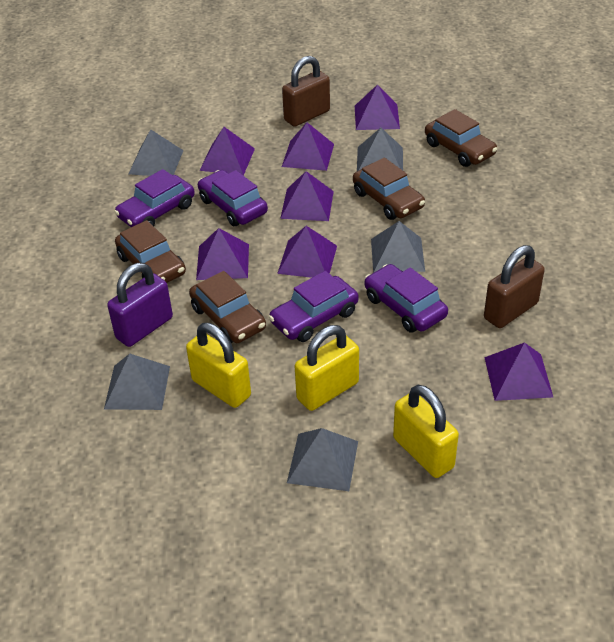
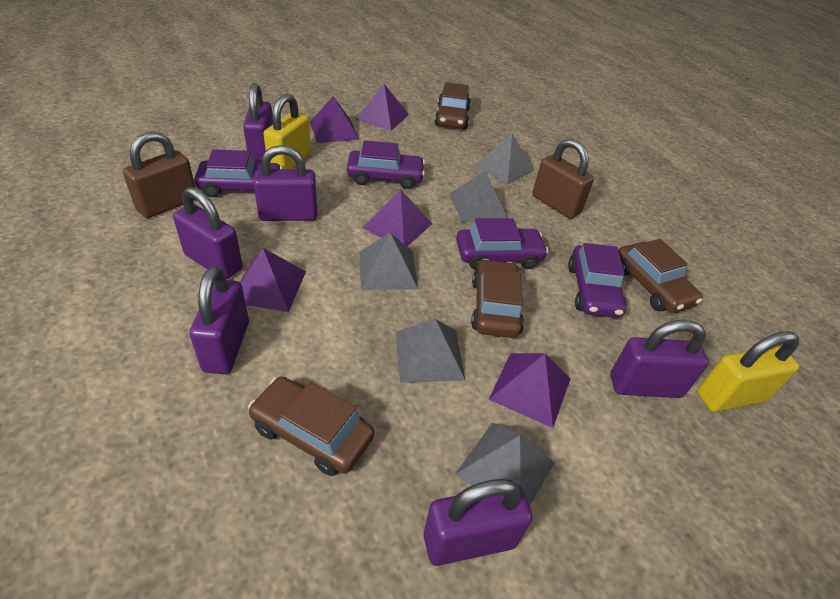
purple padlock: [107,263,173,347] = 1 -> [173,187,243,279] [190,266,249,374] [243,83,273,163] [253,145,317,221] [424,479,532,566] [610,320,709,398] = 6
purple pyramid: [196,228,249,280] [199,127,255,175] [277,226,337,278] [280,171,334,221] [282,123,334,171] [355,84,400,130] [484,342,553,401] = 7 -> [240,248,306,312] [310,96,359,143] [356,84,409,131] [363,189,432,246] [489,353,571,428] = 5
yellow padlock: [186,323,251,408] [295,325,359,411] [393,385,459,478] = 3 -> [263,94,311,169] [697,331,799,412] = 2

